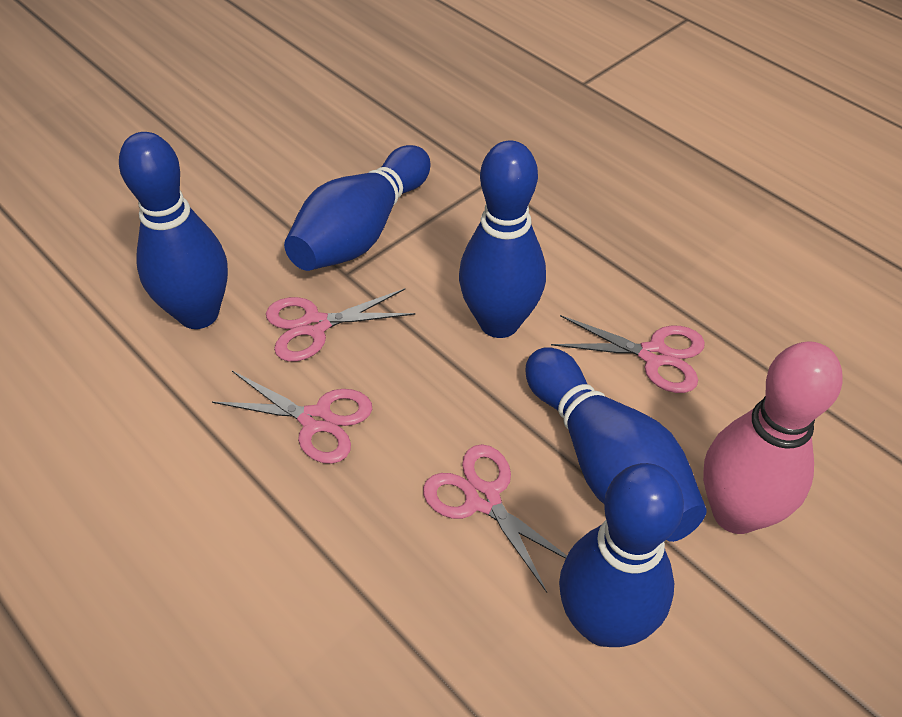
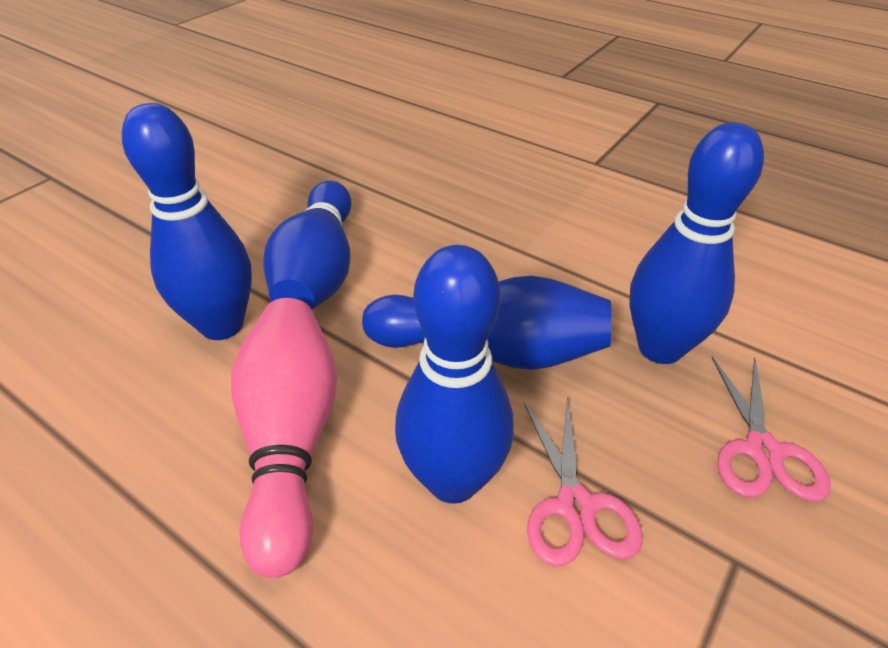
pink scissors: [212,371,372,464] [266,288,416,362] [423,444,567,593] [551,315,705,393] = 4 -> [524,396,643,566] [712,356,831,502] = 2

